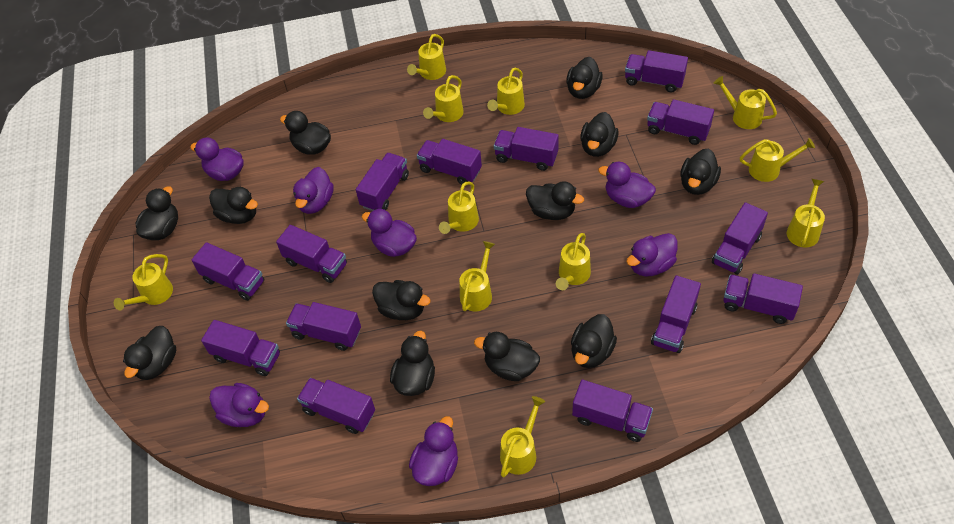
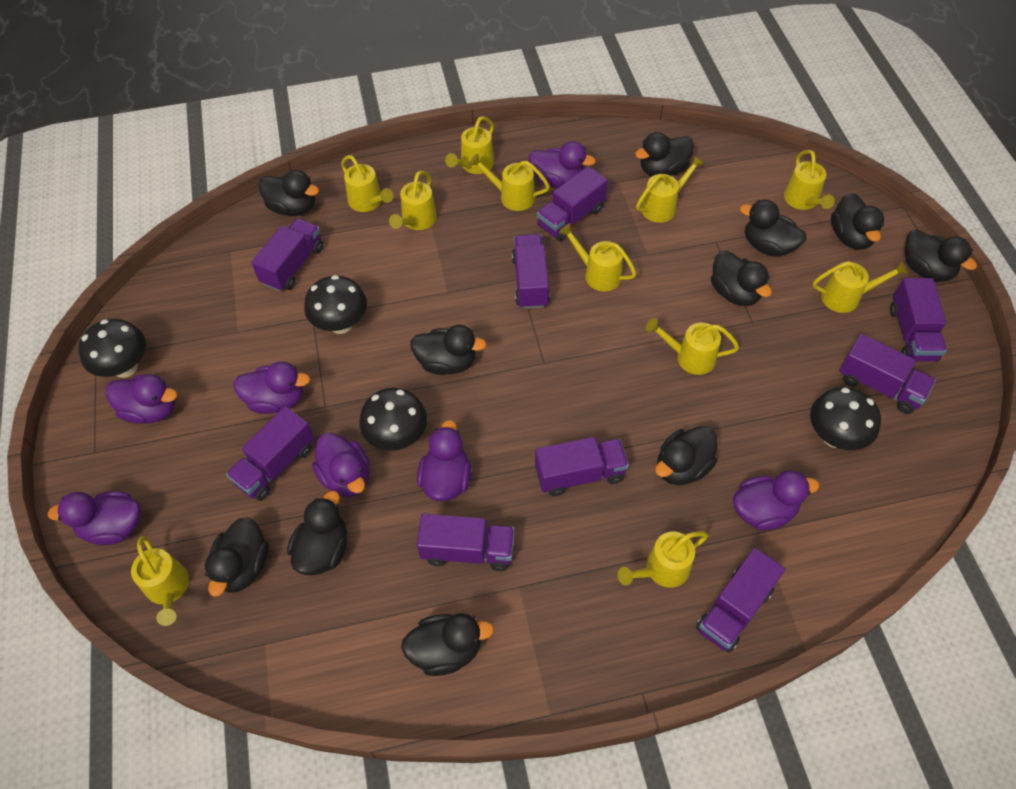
black duck: [123,326,176,380] [135,186,178,240] [209,187,258,224] [280,111,331,155] [372,280,430,320] [390,331,435,396] [474,332,540,381] [526,181,584,220] [566,57,603,99] [571,314,617,368] [580,112,619,157] [680,149,721,195] = 12 -> [205,517,269,597] [258,170,319,216] [287,491,347,575] [401,613,494,676] [410,325,487,375] [635,132,694,176] [655,426,717,485] [711,251,772,306] [740,200,806,257] [831,193,884,250] [905,229,977,281] = 11
black mushroom: none = 0 -> [78,319,146,378] [304,275,367,334] [359,388,427,451] [810,387,881,450] = 4
purple truck: [192,242,264,301] [201,320,280,376] [276,225,347,283] [286,302,361,351] [297,378,375,434] [356,153,409,211] [417,139,482,185] [494,127,559,171] [572,380,653,442] [625,50,688,92] [647,99,714,145] [651,276,701,353] [712,202,768,275] [723,273,803,324] = 14 -> [226,407,314,501] [251,218,323,292] [417,514,514,571] [512,234,550,309] [535,437,629,496] [537,166,608,241] [696,548,785,653] [839,334,936,414] [890,278,947,362] = 9

